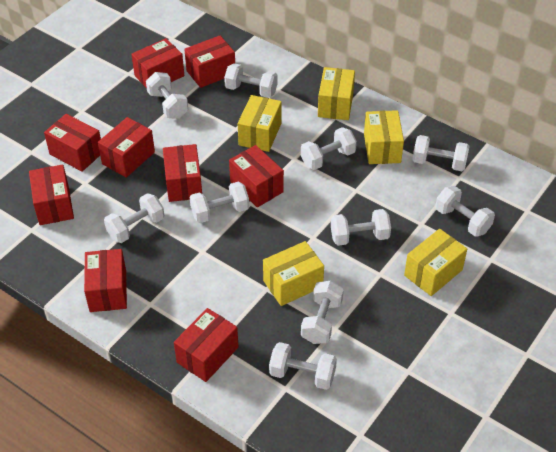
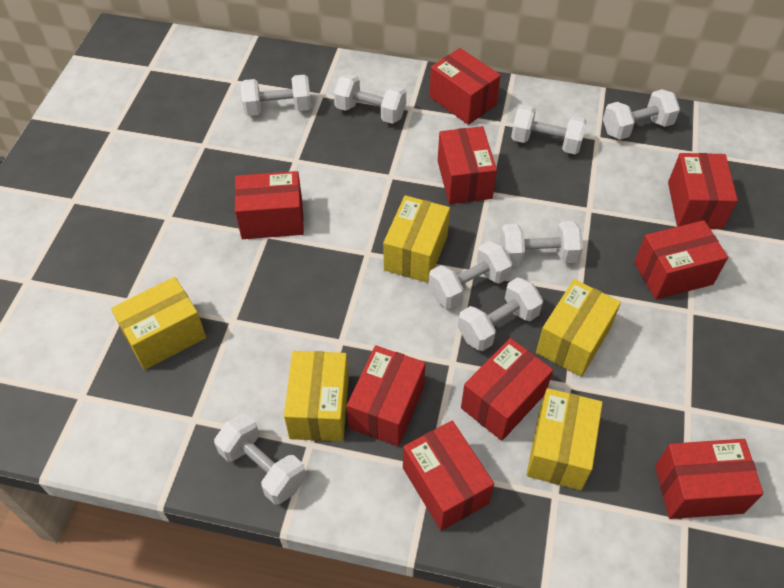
white dumbbell: [104,193,164,243] [146,72,188,119] [189,181,249,223] [224,63,278,98] [269,342,337,390] [301,127,357,170] [301,281,344,344] [331,209,391,246] [412,135,470,171] [435,186,495,237] = 10 -> [214,414,306,505] [241,75,311,116] [334,74,406,124] [428,241,512,309] [458,277,543,351] [500,221,583,266] [511,105,587,154] [603,89,680,140] = 8

